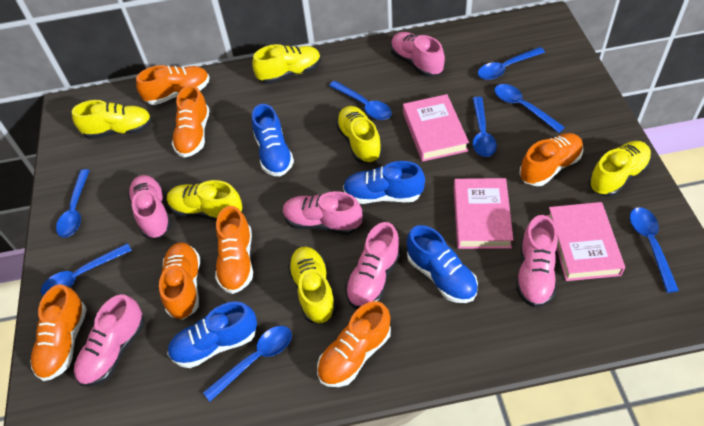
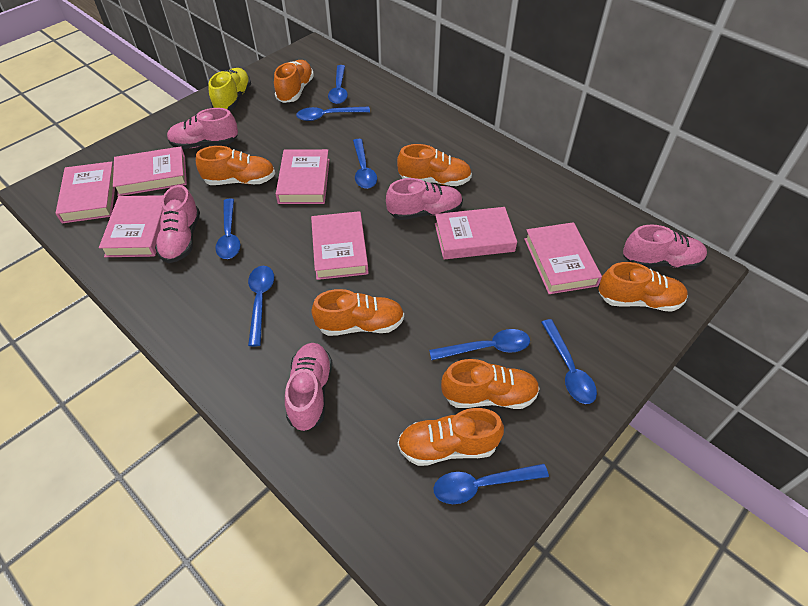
blue shoe: [167,301,257,368] [252,104,294,176] [343,161,425,204] [407,225,478,303] = 4 -> none = 0
pink book: [403,94,469,162] [454,178,513,249] [547,202,625,281] = 3 -> [56,161,115,223] [99,195,163,257] [113,146,187,196] [276,149,330,204] [311,211,369,280] [435,207,517,259] [524,222,602,294] = 7
pink shoe: [74,294,145,387] [128,175,172,238] [283,191,362,235] [345,222,401,309] [391,32,445,77] [516,215,558,307] = 6 -> [155,185,200,263] [167,108,238,149] [285,343,332,431] [386,178,463,220] [623,225,707,269] = 5
yellow shoe: [72,100,152,139] [167,180,242,221] [252,44,321,84] [288,246,336,324] [336,106,382,163] [589,141,652,197] = 6 -> [209,68,251,111] = 1

